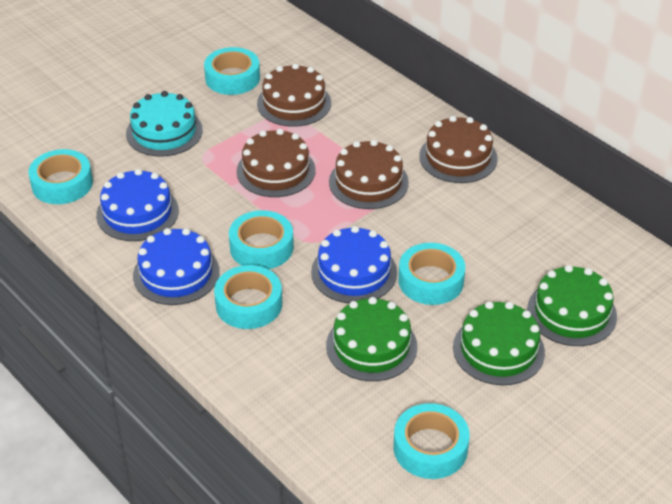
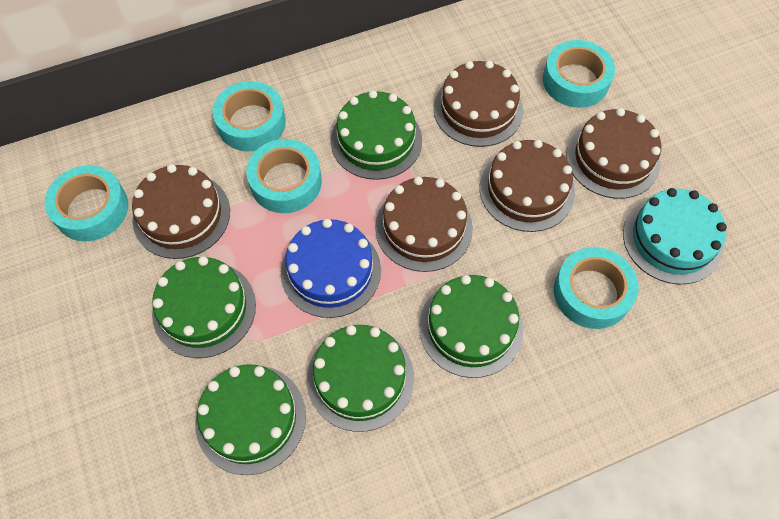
blue cake: [96,169,179,241] [133,228,220,305] [311,226,397,303] = 3 -> [281,219,381,318] = 1
brown cake: [236,129,315,197] [257,63,331,127] [329,140,409,209] [419,116,498,183] = 4 -> [132,164,230,259] [375,176,473,272] [433,61,523,147] [480,140,575,232] [566,108,661,199] = 5
green cake: [326,297,417,381] [453,301,545,385] [527,265,617,346] = 3 -> [152,256,256,358] [195,364,306,475] [307,325,414,432] [331,90,422,180] [419,275,523,378] = 5
turquoise tape: [28,149,93,204] [204,47,260,95] [214,265,282,329] [229,210,294,269] [394,403,470,479] [398,243,465,305] = 6 -> [45,165,128,241] [212,81,286,151] [246,139,322,213] [543,40,615,108] [554,247,639,329] = 5

